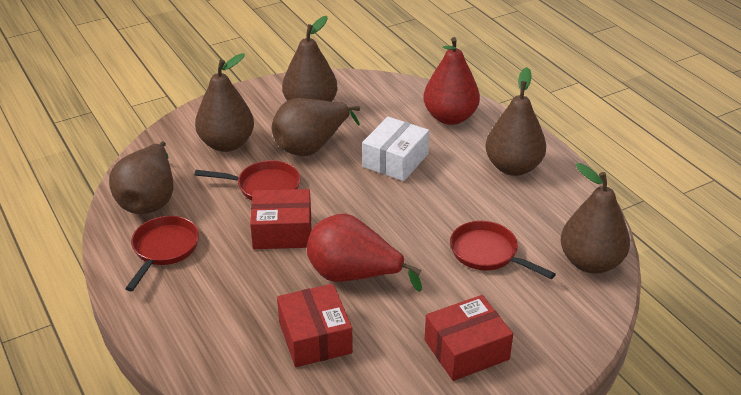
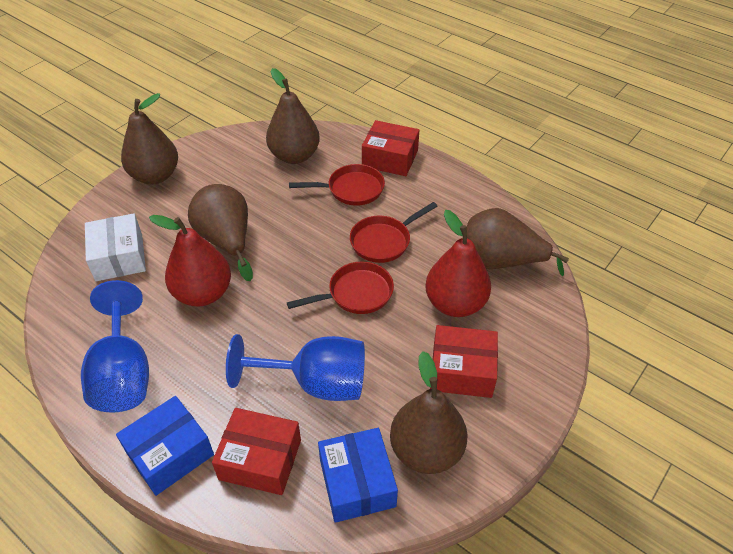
blue box: none = 0 -> [116,396,214,496] [318,428,398,523] = 2
blue goblet: none = 0 -> [81,280,149,413] [226,334,365,401] = 2
brown pear: [109,141,173,214] [195,53,254,152] [272,98,360,156] [282,16,338,102] [485,67,546,176] [560,163,630,274] = 6 -> [121,93,178,184] [188,184,253,281] [266,68,320,164] [390,351,468,474] [466,208,569,276] = 5

